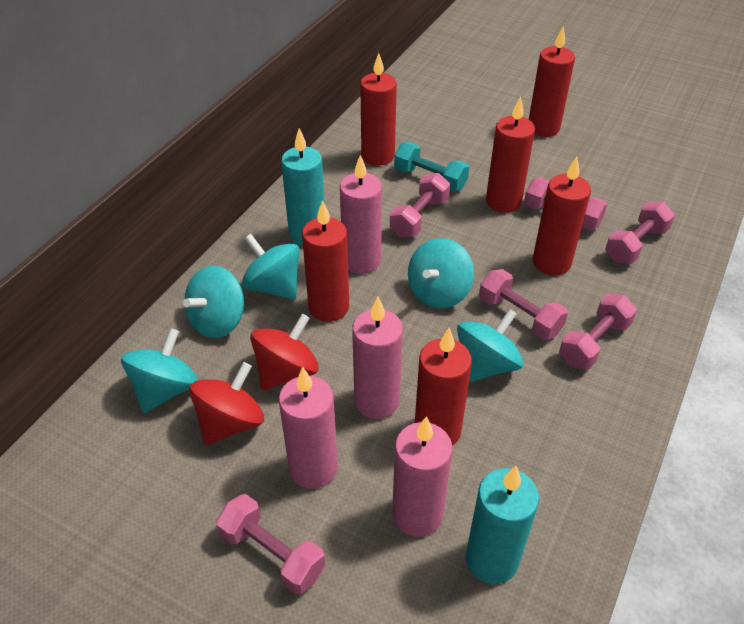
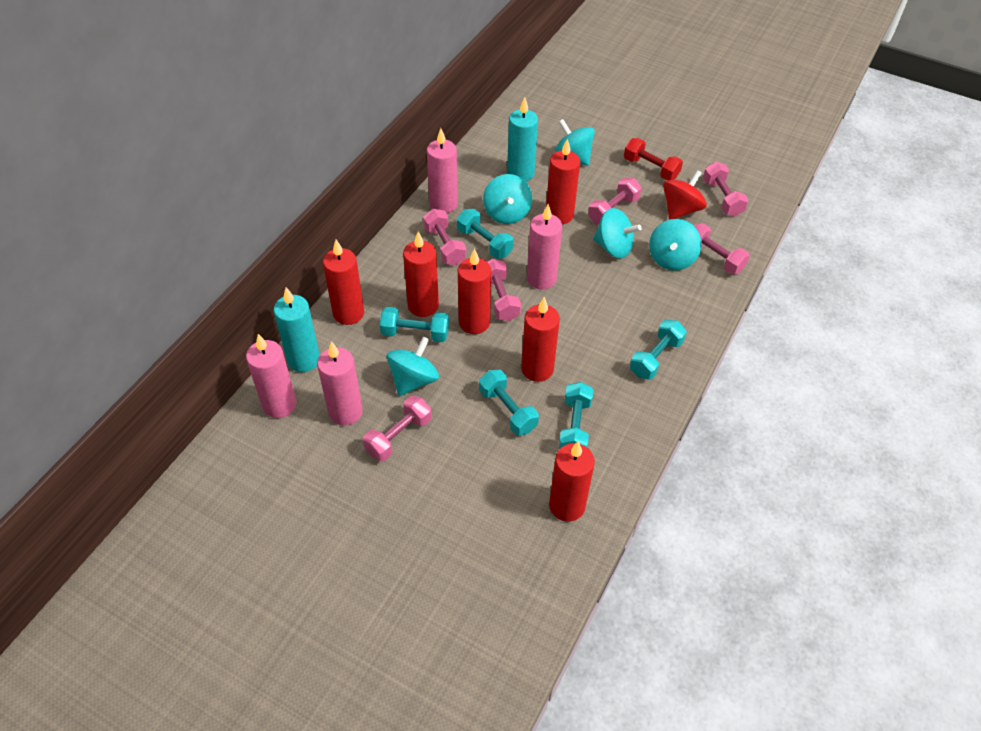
red dumbbell: none = 0 -> [624,138,683,180] = 1
red spinning top: [189,362,264,445] [250,314,319,390] = 2 -> [663,170,707,220] = 1
turquoise dumbbell: [394,142,469,192] = 1 -> [380,307,449,342] [457,209,514,259] [479,369,539,436] [559,382,594,449] [630,320,687,380] = 5

